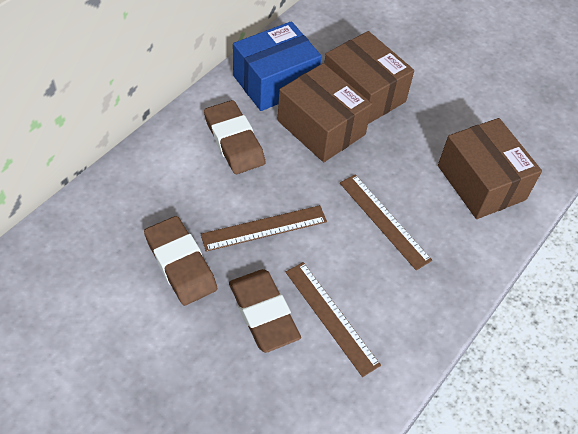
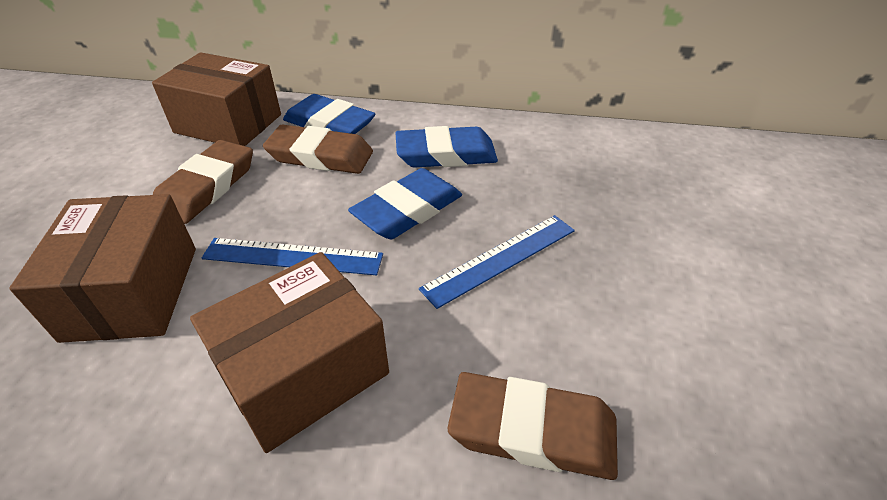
blue box: [233,21,322,111] = 1 -> none = 0
blue eraser: none = 0 -> [283,94,376,134] [348,168,462,239] [395,126,498,168] = 3
blue ruler: none = 0 -> [202,238,383,275] [419,215,575,309] = 2
brown ruler: [201,205,327,251] [286,262,381,377] [340,174,432,270] = 3 -> none = 0

